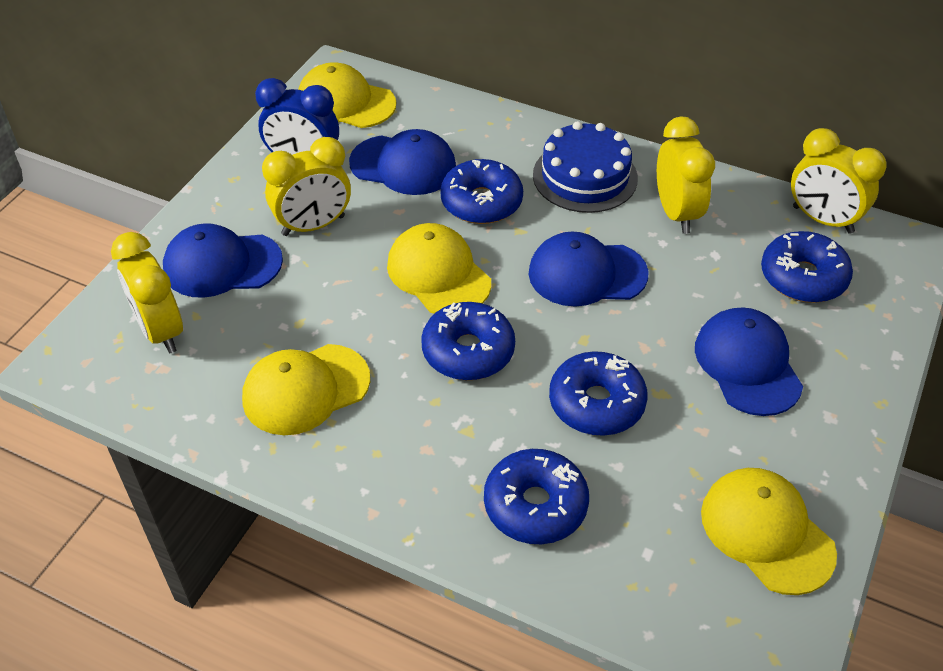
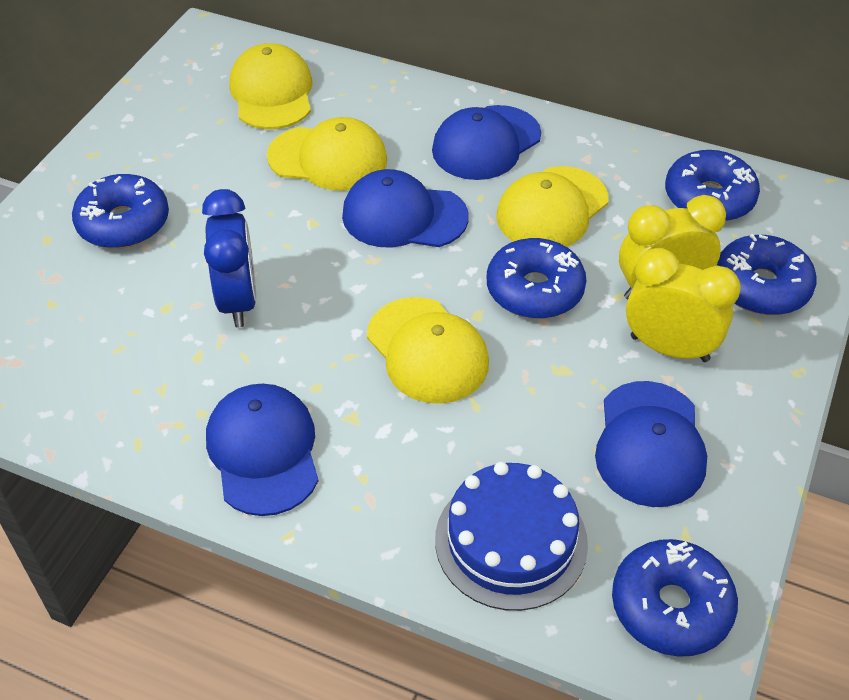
yellow clock: [111,232,183,353] [262,137,351,236] [657,117,715,234] [791,128,887,234] = 4 -> [619,195,726,300] [626,248,741,362] = 2

